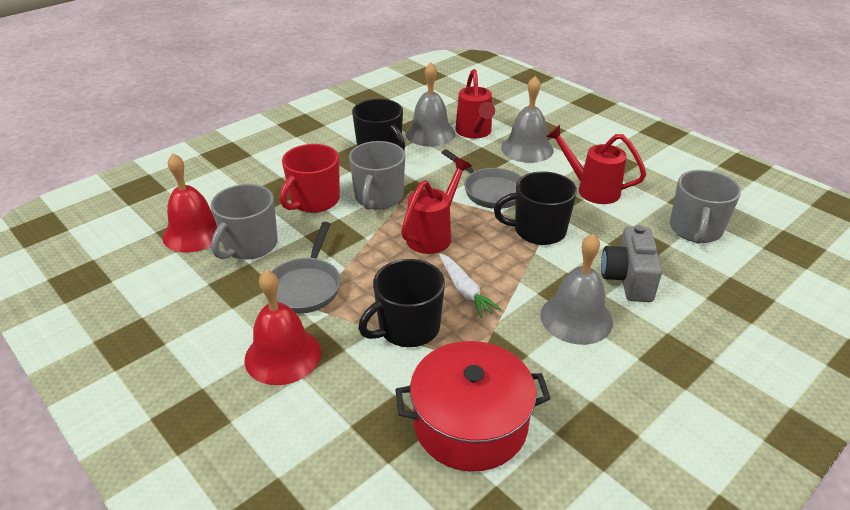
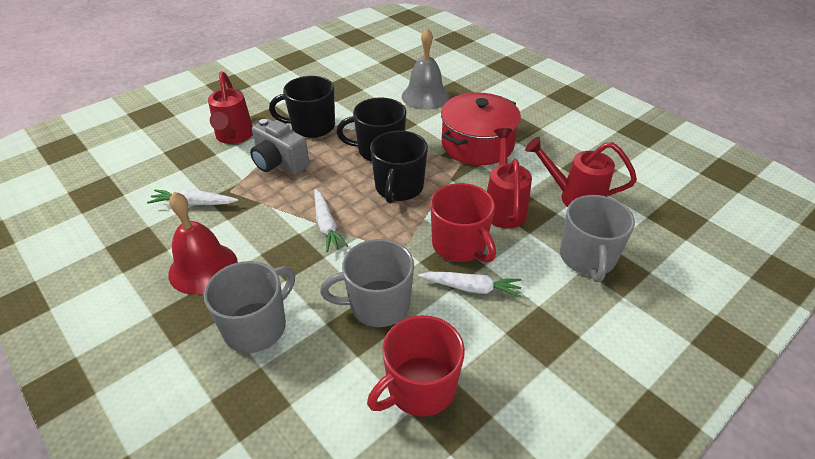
grey bell: [405,62,456,146] [501,76,554,163] [540,234,613,345] = 3 -> [402,28,449,110] = 1
grey pan: [271,222,340,314] [441,149,522,209] = 2 -> none = 0
red bell: [162,153,221,253] [245,270,321,385] = 2 -> [168,192,238,295] = 1
red mug: [280,144,340,213] = 1 -> [367,315,465,417] [430,183,496,263] = 2
white carrot: [439,253,501,318] = 1 -> [147,189,238,205] [314,189,348,252] [418,272,521,297] = 3

